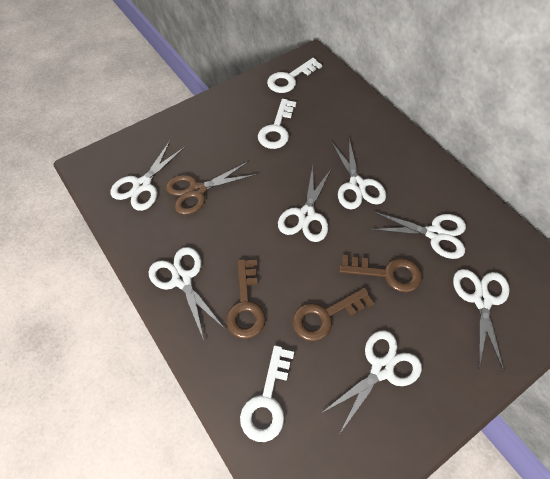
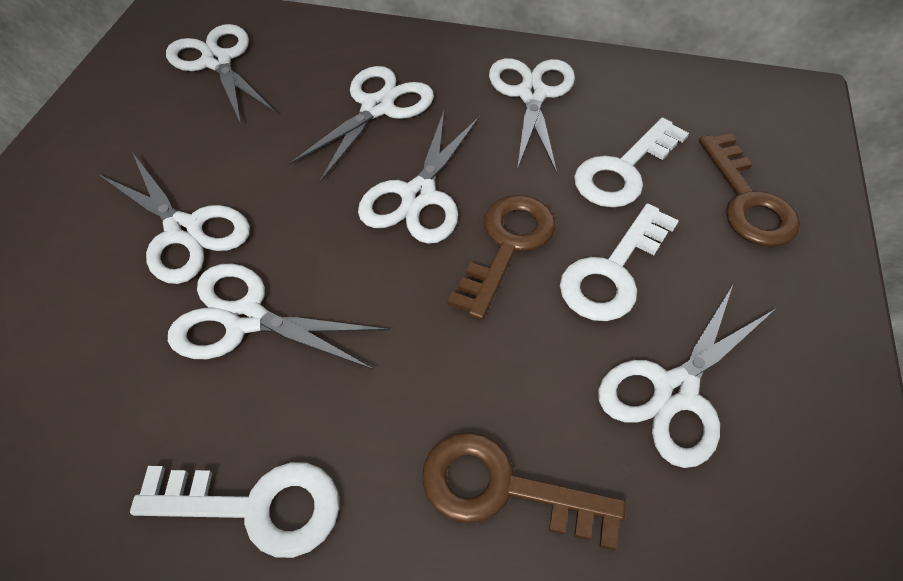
brown scissors: [166,161,257,215] = 1 -> none = 0

